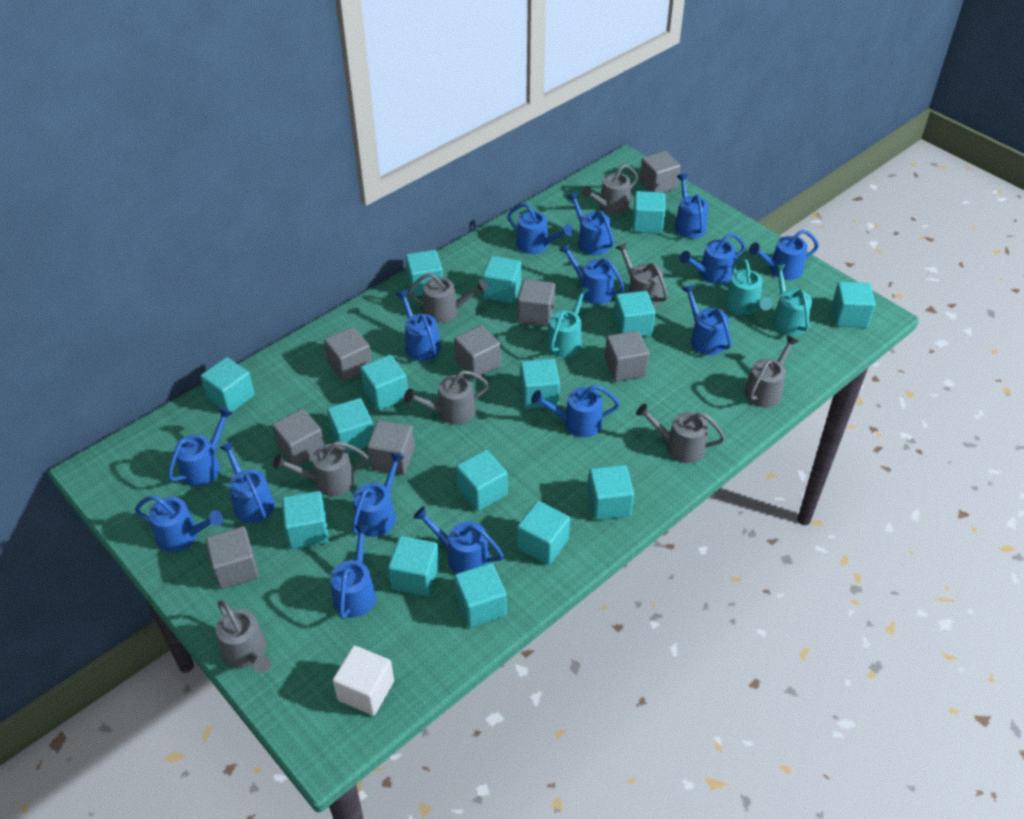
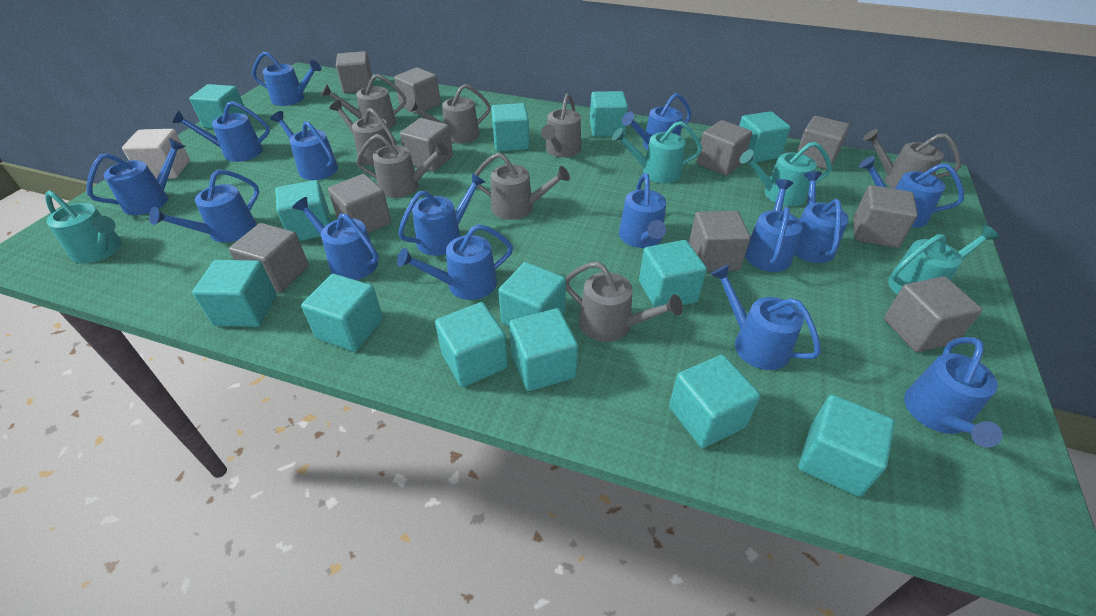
grey cube: [205,526,259,589] [272,409,324,466] [324,327,372,381] [367,420,415,475] [454,325,501,380] [518,279,555,327] [605,331,649,382] [640,151,681,193] = 8 -> [229,223,309,292] [328,174,391,233] [336,51,373,93] [394,67,441,114] [400,118,453,172] [689,211,751,272] [697,120,752,176] [797,116,850,170] [853,185,918,248] [884,277,982,352] = 10
turquoise cube: [200,357,255,412] [282,491,329,549] [327,398,373,453] [360,355,408,410] [388,536,439,596] [405,250,443,297] [454,563,507,628] [456,450,508,511] [483,256,521,304] [517,501,570,565] [520,359,560,409] [588,465,634,520] [614,291,656,337] [632,191,666,234] [832,282,876,328] = 15 -> [189,84,248,129] [192,260,276,327] [275,180,331,241] [301,274,383,352] [435,302,508,387] [491,103,529,152] [498,262,566,327] [509,308,578,391] [590,91,628,137] [639,240,707,308] [669,355,760,448] [739,111,791,162] [798,395,895,497] = 13
turquoise watering can: [546,286,590,357] [725,259,772,315] [772,264,812,335] = 3 -> [45,190,122,264] [612,121,702,183] [740,142,832,207] [888,225,1000,295] = 4

